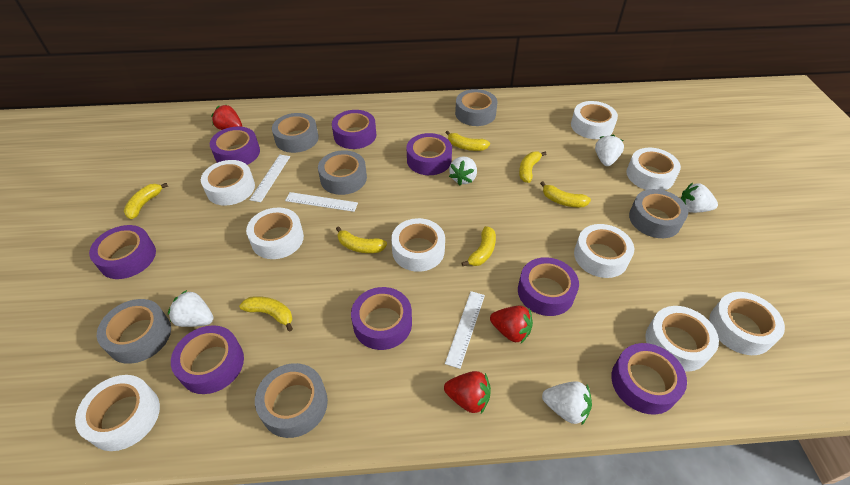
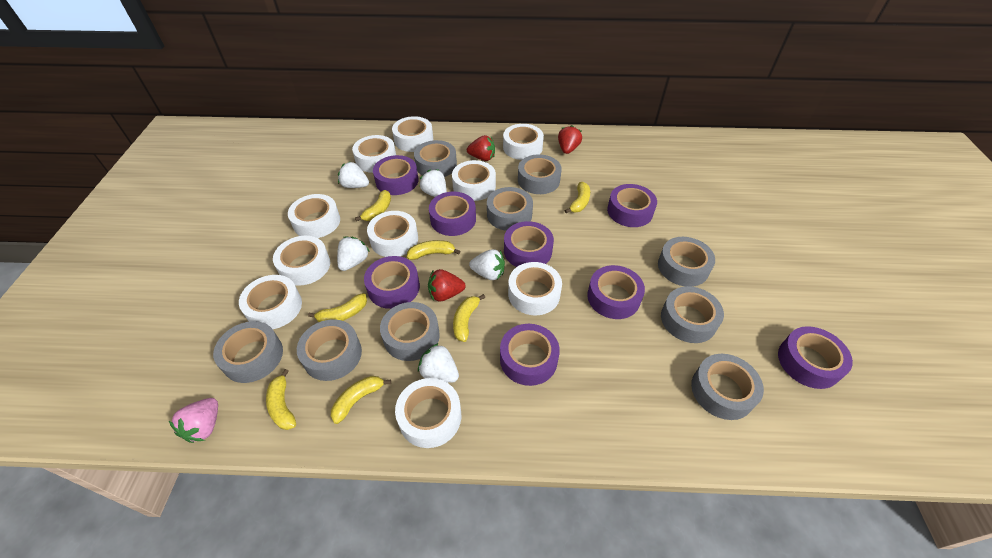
grey tape: [97,299,171,364] [255,363,328,438] [272,113,319,153] [318,150,367,195] [455,89,497,126] [629,189,688,238] = 6 -> [213,321,283,383] [297,319,362,381] [380,302,440,361] [414,140,457,177] [487,187,533,231] [518,154,562,194] [658,237,715,287] [661,286,724,343] [691,354,764,420] = 9
pink strawberry: none = 0 -> [169,398,218,443] = 1
white ruler: [250,154,290,202] [285,192,358,212] [445,291,485,369] = 3 -> none = 0
white tape: [75,375,160,451] [201,160,255,205] [246,207,304,259] [391,218,445,272] [571,101,618,139] [574,224,634,278] [626,148,681,191] [645,306,719,371] [709,292,785,355] = 9 -> [239,275,302,329] [273,236,330,286] [288,194,340,238] [352,135,396,173] [367,211,418,257] [392,116,433,152] [395,378,461,448] [452,160,496,201] [503,124,544,160] [508,262,562,315] = 10

